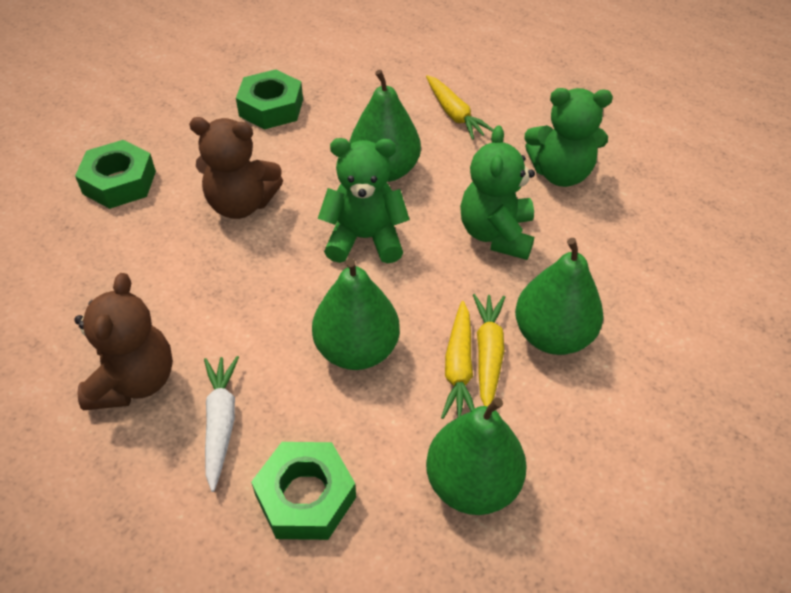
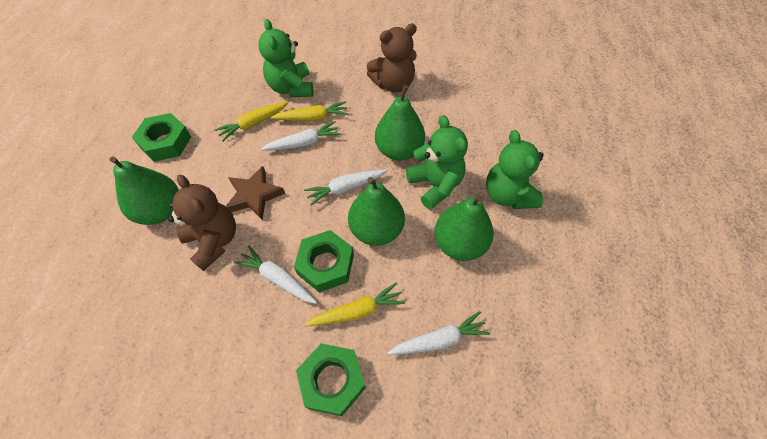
brown star: none = 0 -> [226,166,285,220] = 1
white carrot: [204,356,239,492] = 1 -> [234,245,317,304] [261,121,341,151] [304,169,387,206] [387,311,490,355] = 4

